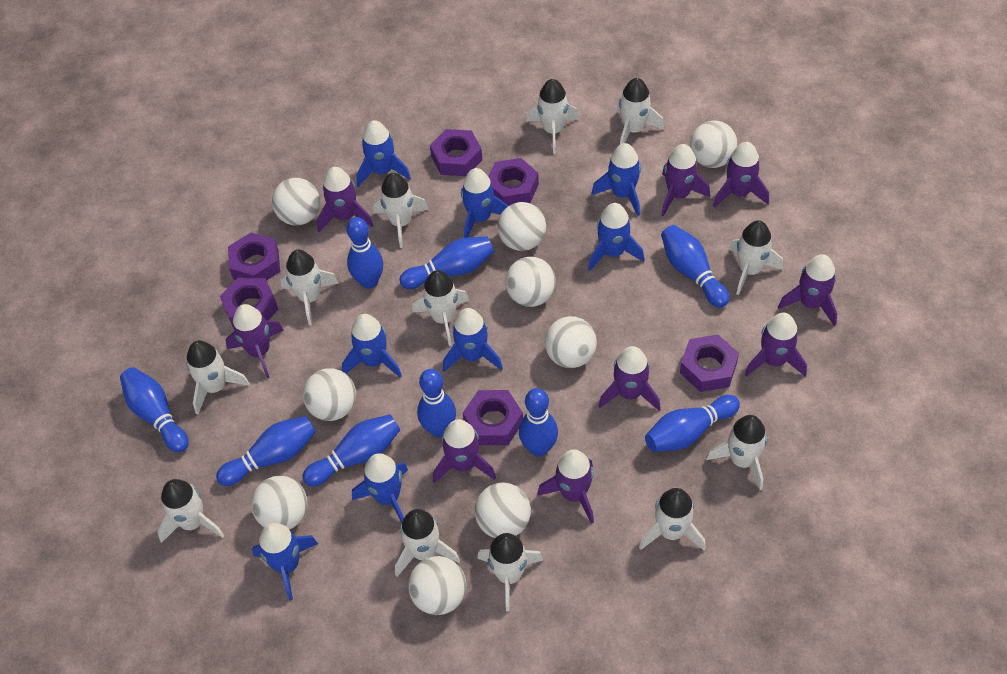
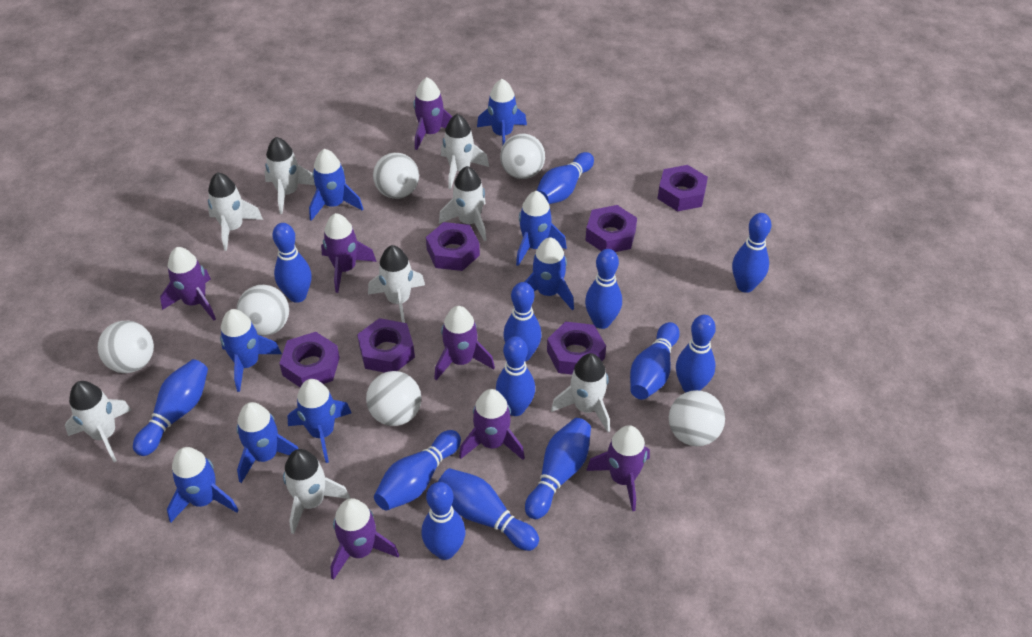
blue bowling pin: [120,367,189,453] [216,416,316,486] [302,414,400,487] [347,217,383,289] [400,236,494,289] [417,369,456,437] [519,388,558,456] [645,395,740,452] [661,225,729,308] = 9 -> [133,359,208,456] [272,223,312,303] [374,430,461,511] [421,482,466,560] [438,468,539,551] [496,336,535,416] [503,282,542,362] [525,418,591,519] [537,152,594,204] [585,249,622,329] [630,322,680,399] [676,315,716,392] [732,213,771,293] = 13
purple rocket: [226,304,284,378] [317,167,373,232] [433,419,496,483] [538,449,594,524] [599,346,661,411] [661,144,710,217] [713,142,769,208] [745,313,807,377] [778,254,837,326] = 9 -> [160,247,216,320] [321,213,377,293] [330,498,399,580] [413,77,452,150] [434,306,495,380] [459,389,525,460] [586,425,650,511] = 7
white ball: [251,476,308,529] [272,178,320,226] [303,368,356,421] [408,556,467,615] [475,483,531,538] [498,202,546,251] [505,257,556,307] [545,316,597,368] [690,120,738,168] = 9 -> [98,321,154,373] [237,285,289,336] [366,371,421,426] [373,153,419,199] [500,134,545,179] [669,390,725,446] = 6
white rocket: [157,479,224,543] [186,341,250,414] [281,250,339,325] [373,173,429,248] [395,509,460,577] [412,270,469,346] [477,533,543,612] [526,79,579,154] [616,78,664,145] [639,488,706,550] [706,415,767,490] [729,220,783,295] = 12 -> [65,381,131,462] [208,172,263,251] [264,137,315,214] [283,449,350,534] [368,245,425,323] [439,166,486,241] [441,114,489,189] [551,353,610,432] = 8

